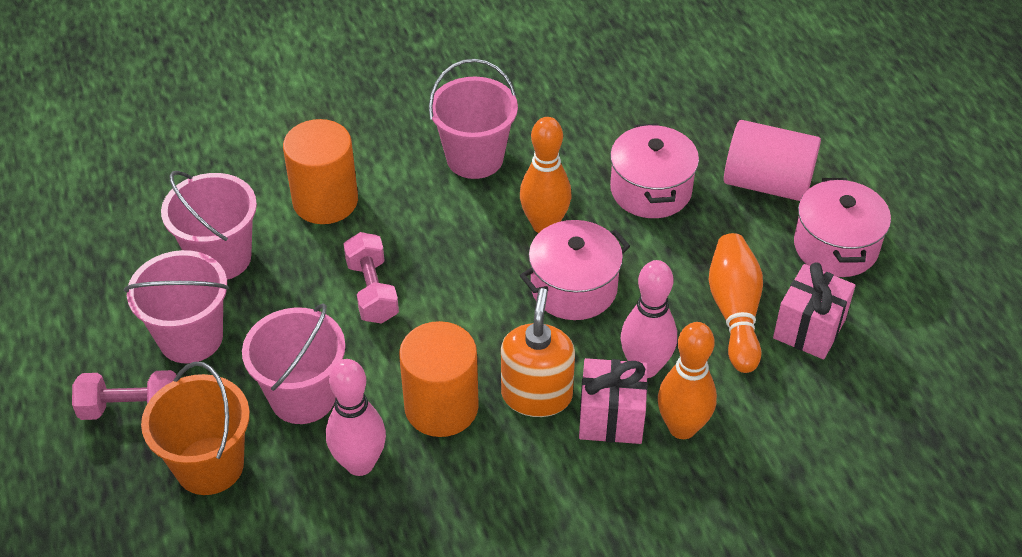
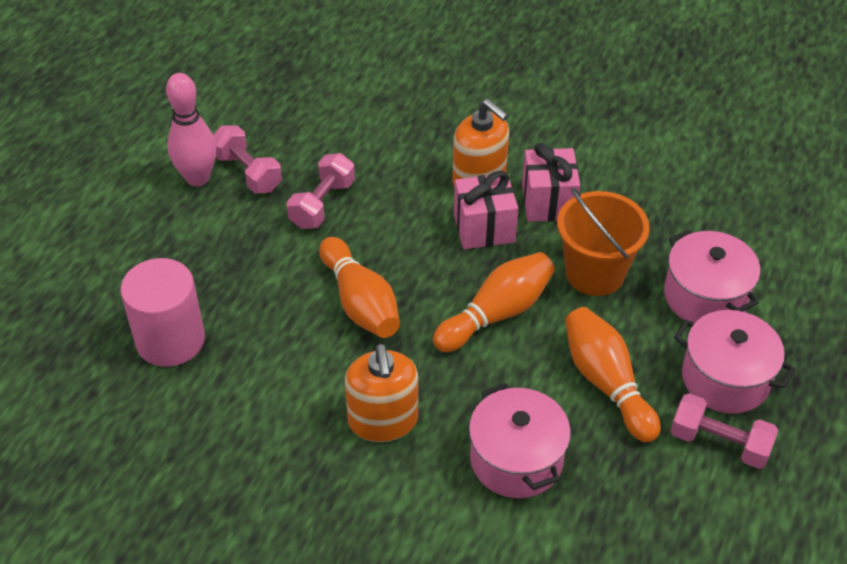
orange cylinder: [283,119,358,224] [399,321,479,437] = 2 -> none = 0
orange soap dispenser: [501,288,575,417] = 1 -> [345,344,418,442] [452,99,509,188] = 2
pink bowling pin: [326,359,386,476] [621,260,677,378] = 2 -> [166,73,217,186] = 1
pink bucket: [124,250,229,364] [161,171,257,280] [242,303,345,424] [429,59,518,179] = 4 -> none = 0
pink dumbbell: [72,370,177,420] [344,232,399,324] = 2 -> [213,125,282,194] [287,153,355,229] [670,393,778,469] = 3

